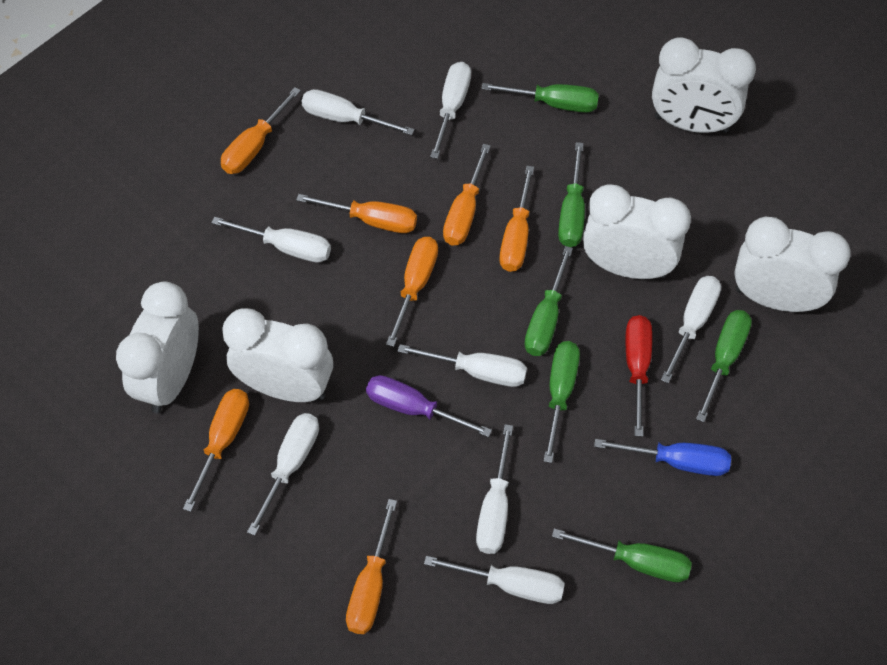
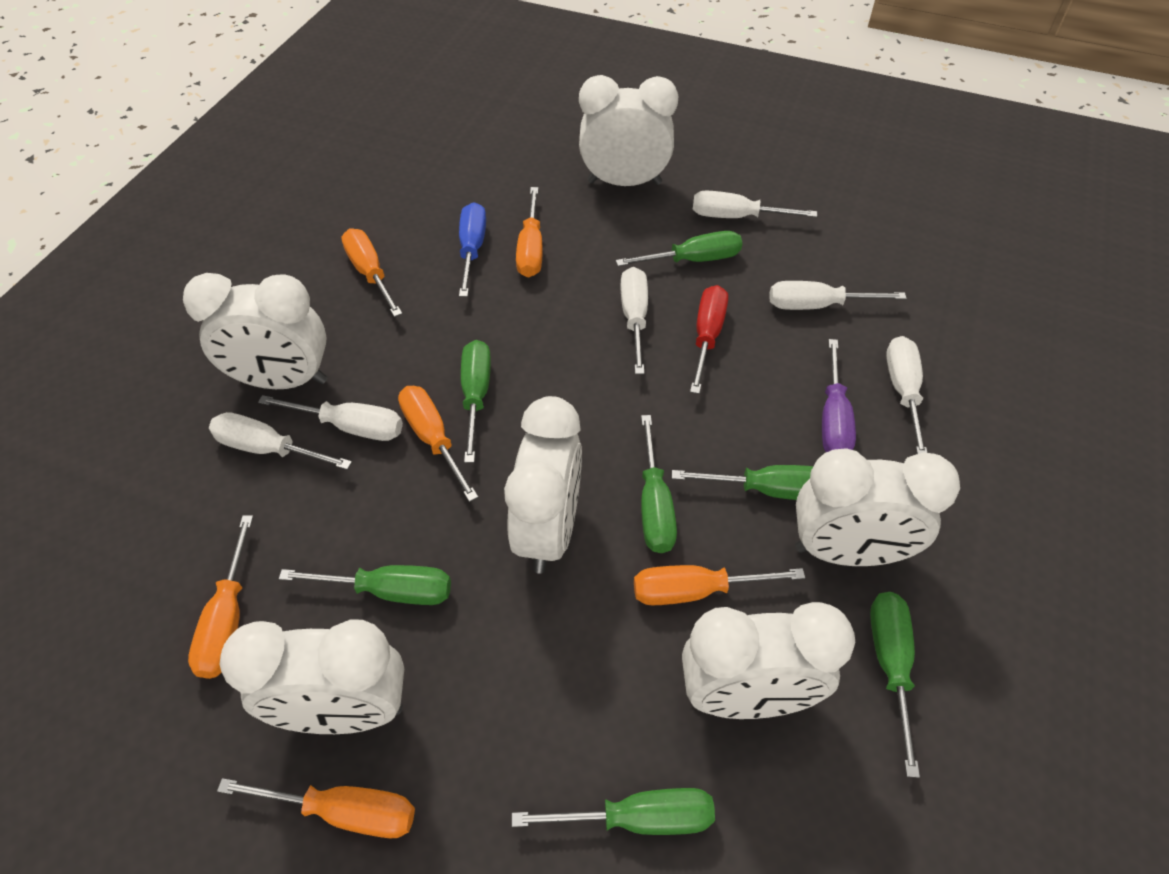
green screwdriver: [481,83,599,113] [524,246,573,356] [543,341,580,463] [552,528,692,582] [558,142,585,247] [696,310,752,422] = 6 -> [279,565,451,605] [461,340,491,463] [512,788,715,835] [616,231,743,266] [641,415,677,553] [672,465,813,500] [870,592,920,778] = 7
orange screwdriver: [183,389,249,512] [221,87,301,174] [296,194,417,233] [346,499,397,634] [386,237,438,347] [443,144,491,246] [500,166,534,272] = 7 -> [188,515,253,679] [217,778,415,838] [341,229,402,317] [398,386,478,502] [516,187,543,278] [634,565,805,605] = 6
white clock: [116,282,199,413] [222,308,333,402] [583,184,691,279] [652,37,756,133] [734,217,851,312] = 5 -> [183,273,328,389] [220,620,404,734] [504,396,582,574] [579,75,678,186] [682,602,855,719] [795,448,960,566] = 6
white screwdriver: [211,217,331,263] [247,413,319,536] [301,89,415,135] [397,344,527,387] [424,556,565,604] [430,62,471,159] [476,424,513,554] [661,276,721,383] = 8 -> [209,412,352,470] [258,395,403,441] [621,267,648,374] [693,191,817,218] [770,281,907,310] [886,336,927,454] = 6

